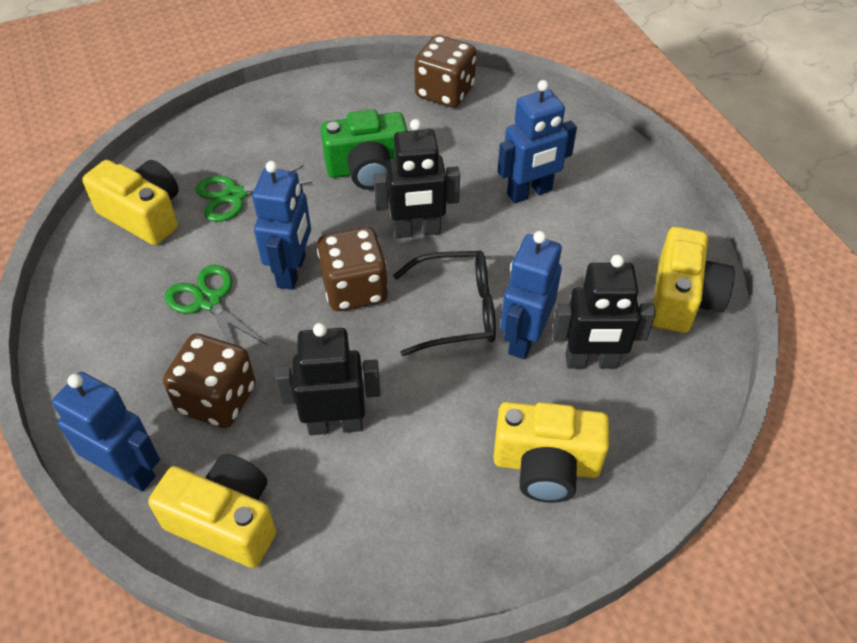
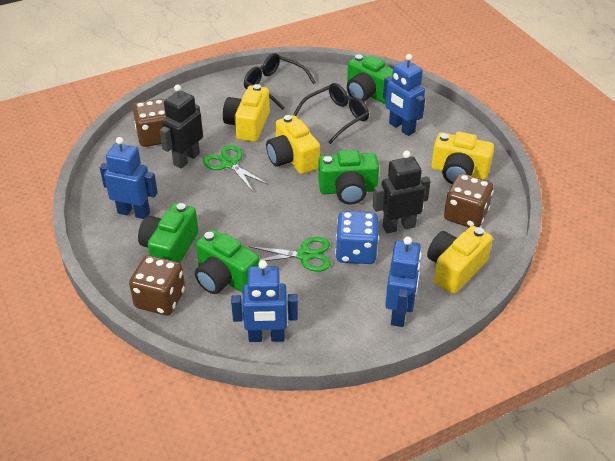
black glasses: [393,250,496,356] = 1 -> [244,53,316,110] [293,83,369,144] = 2
black robot: [275,323,381,435] [374,119,460,238] [552,254,656,368] = 3 -> [160,84,203,169] [373,151,431,233] = 2
blue dice: none = 0 -> [335,211,379,264] = 1
green camera: [321,109,408,190] = 1 -> [138,203,199,263] [195,230,260,294] [318,150,379,205] [347,54,393,104] = 4

